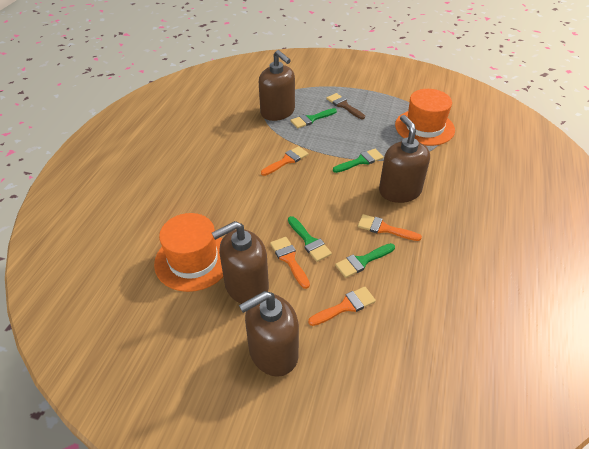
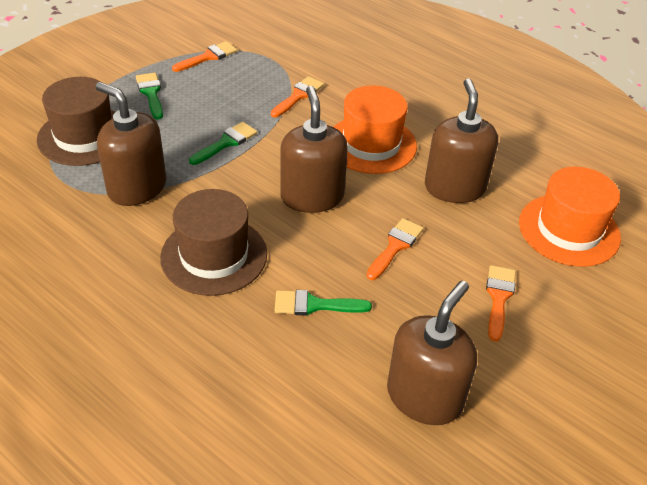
brown brush: [326,93,365,119] = 1 -> none = 0
brown hat: none = 0 -> [37,77,115,166] [160,189,267,296] = 2
green brush: [288,216,332,262] [291,108,337,128] [333,149,384,173] [335,243,395,278] = 4 -> [136,73,163,120] [189,122,257,165] [275,290,372,316] = 3

